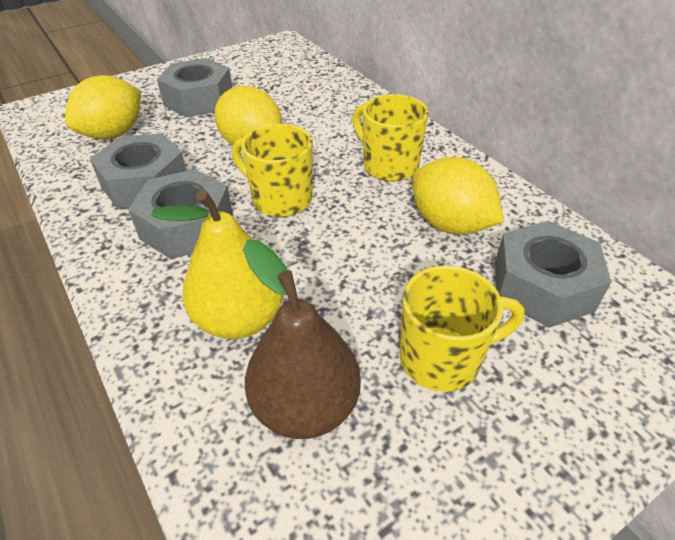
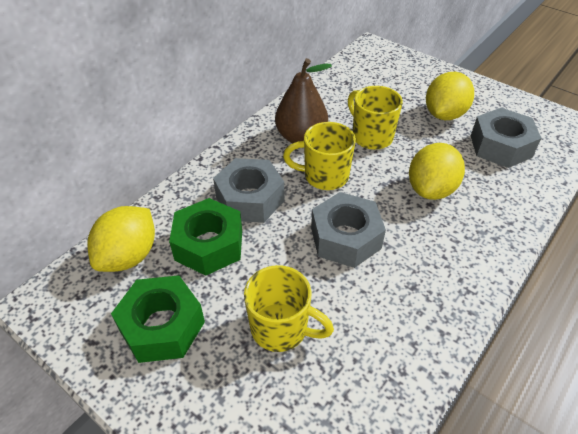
green nut: none = 0 -> [111,275,205,363] [169,198,242,276] = 2
grey nut: [90,133,186,209] [128,169,233,259] [157,58,232,117] [495,221,611,328] = 4 -> [213,158,284,223] [311,192,386,268] [471,108,541,168] = 3
yellow pear: [151,190,284,339] = 1 -> none = 0

